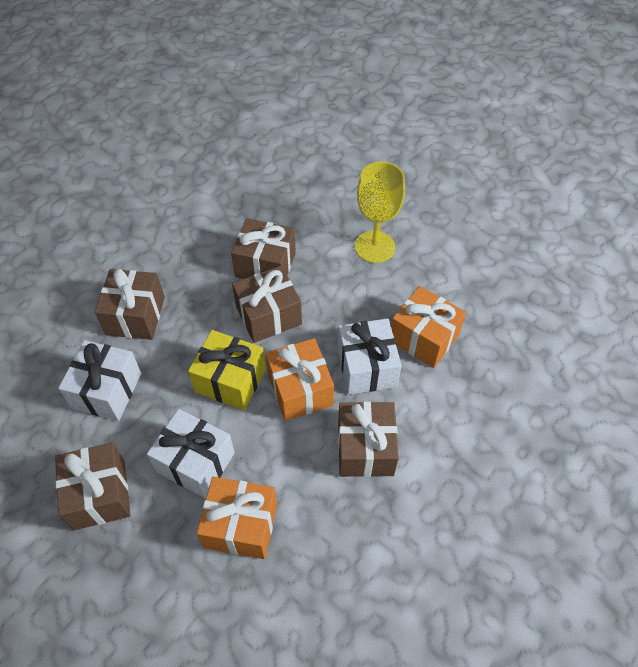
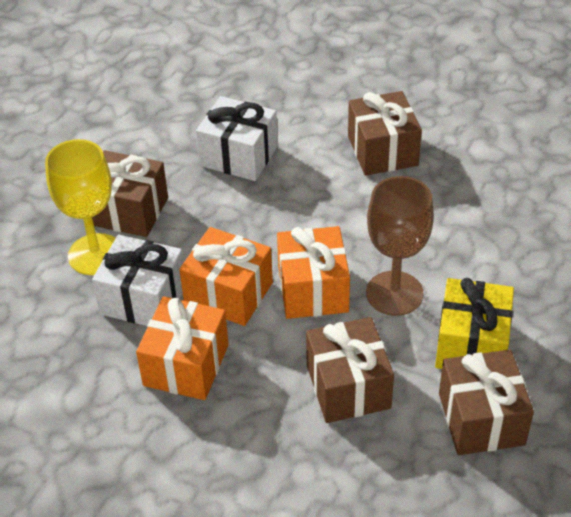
brown gift: [55,443,131,530] [95,269,165,340] [231,218,296,279] [232,266,302,343] [338,401,399,477] = 5 -> [92,150,168,237] [306,317,394,423] [348,91,422,176] [439,349,534,455] = 4
brown goblet: none = 0 -> [366,176,434,316] = 1
white gift: [58,340,141,421] [147,409,235,499] [338,318,402,395] = 3 -> [92,235,184,326] [196,96,278,181] = 2

